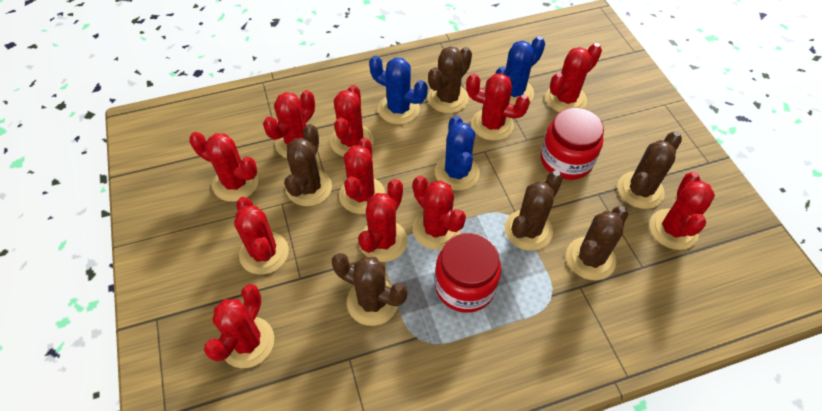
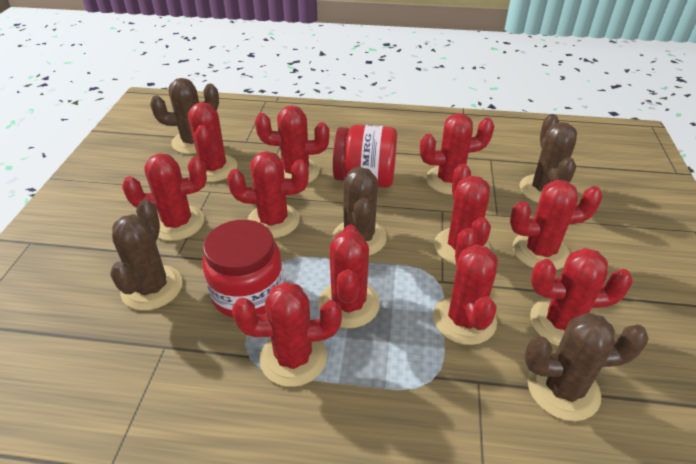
blue cactus: [369,56,428,125] [435,116,480,191] [495,36,545,105] = 3 -> none = 0
brown cactus: [284,124,332,206] [331,253,407,326] [428,46,472,113] [505,170,563,251] [566,206,628,280] [618,131,682,209] = 6 -> [110,200,182,311] [150,78,219,154] [332,166,387,256] [520,114,577,203] [524,313,649,421] = 5

